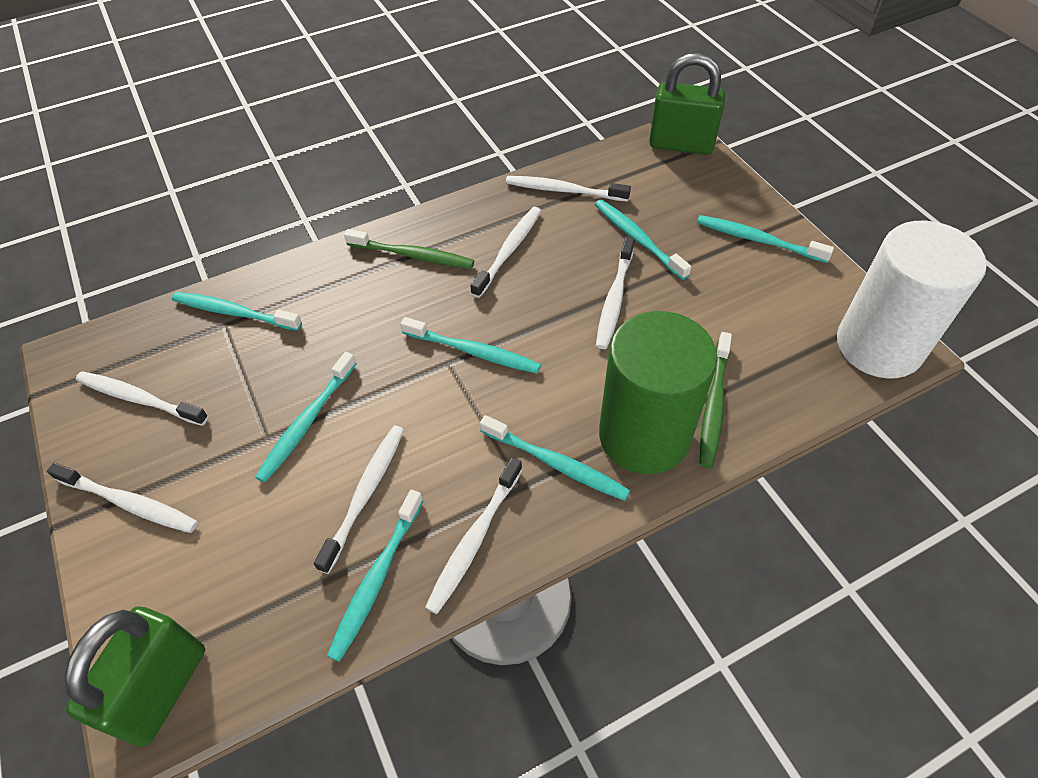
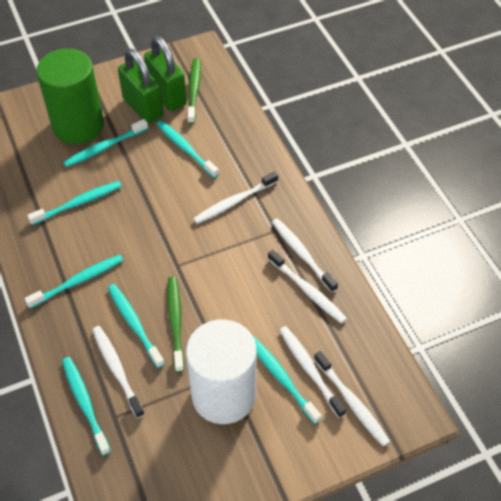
white toothbrush: [47,463,198,533] [76,371,208,426] [314,426,404,574] [425,457,523,614] [470,207,541,298] [506,176,631,202] [596,237,635,349] = 7 -> [92,326,145,418] [193,171,278,224] [268,250,347,324] [272,218,338,293] [279,326,346,418] [314,351,390,446] = 6

